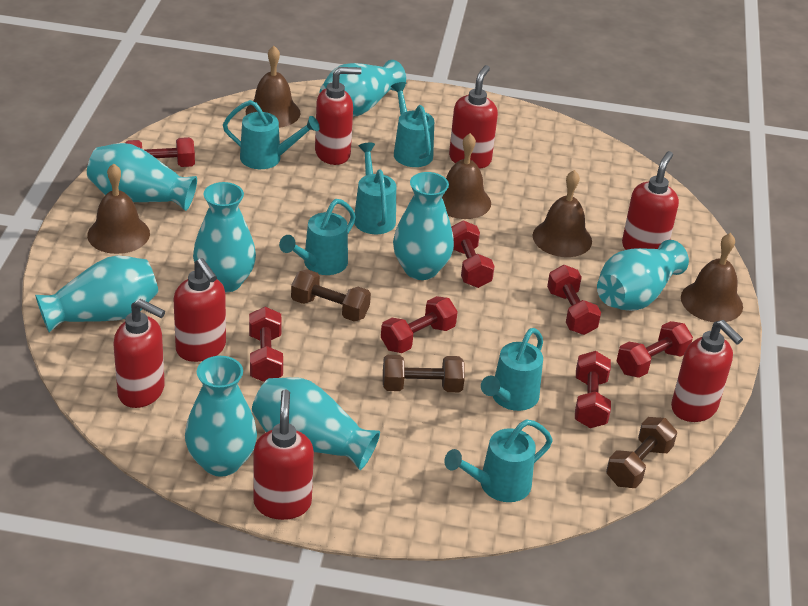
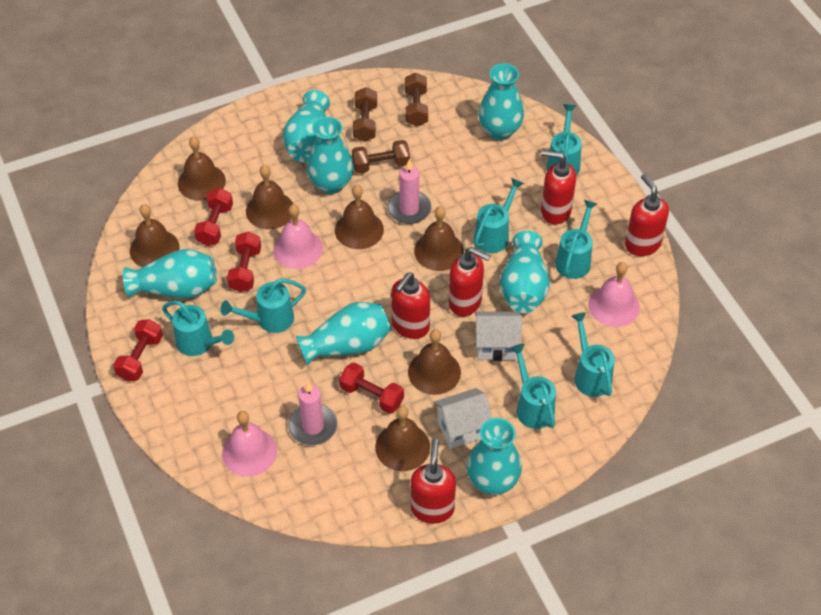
brown bell: [87,163,150,254] [246,46,301,128] [442,133,491,219] [533,170,592,257] [681,233,743,322] = 5 -> [130,204,180,267] [178,136,226,201] [246,165,293,229] [335,185,384,249] [375,406,430,471] [408,329,461,395] [414,206,464,271] = 7
pink bell: none = 0 -> [222,411,277,477] [273,204,323,269] [588,262,640,327] = 3
pink candle: none = 0 -> [288,382,337,445] [387,159,431,224] = 2
red dumbbell: [125,137,195,167] [249,307,283,382] [381,296,458,353] [451,221,495,288] [547,265,601,335] [575,351,611,428] [617,321,693,378] = 7 -> [113,319,163,381] [194,188,233,246] [227,232,261,292] [339,362,404,414] = 4
red soap dispenser: [113,299,165,408] [173,258,226,362] [253,390,314,520] [315,67,362,165] [449,65,498,169] [622,151,679,250] [671,320,743,422] = 7 -> [391,272,430,339] [411,439,456,524] [449,247,491,316] [541,150,576,225] [625,174,669,256] = 5
turquoise vase: [35,256,158,333] [87,143,197,211] [185,356,257,477] [193,182,256,293] [252,377,380,470] [320,60,406,117] [393,172,454,280] [597,240,689,311] = 8 -> [123,249,217,299] [283,90,330,162] [296,302,391,366] [307,117,354,194] [467,418,522,495] [478,63,524,140] [500,231,550,313] = 7
turquoise watering can: [223,100,320,169] [279,199,356,275] [354,143,396,234] [391,82,434,167] [444,419,553,502] [481,328,543,411] = 6 -> [162,300,234,356] [220,279,306,333] [474,178,524,253] [510,344,556,429] [546,104,582,176] [555,200,598,279] [572,312,615,397] = 7
white house: none = 0 -> [433,388,492,449] [475,311,522,361] = 2

